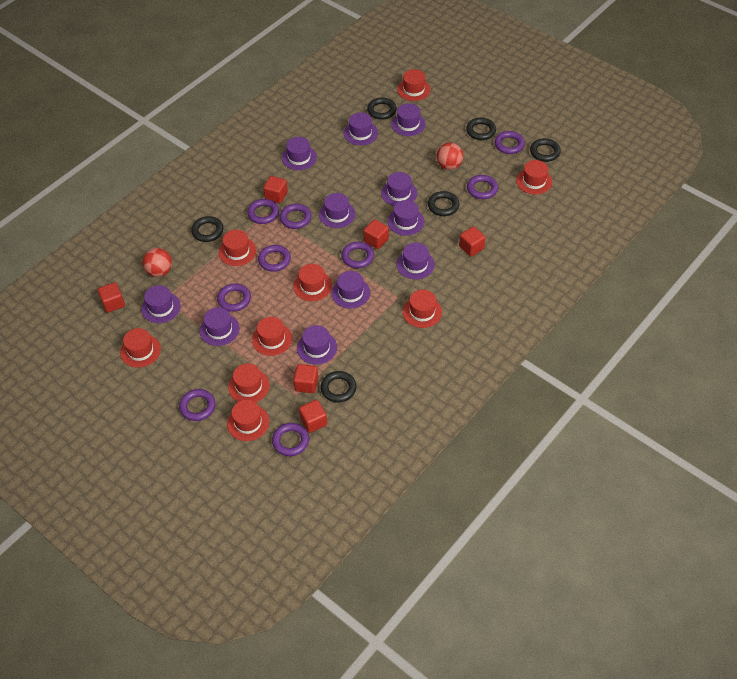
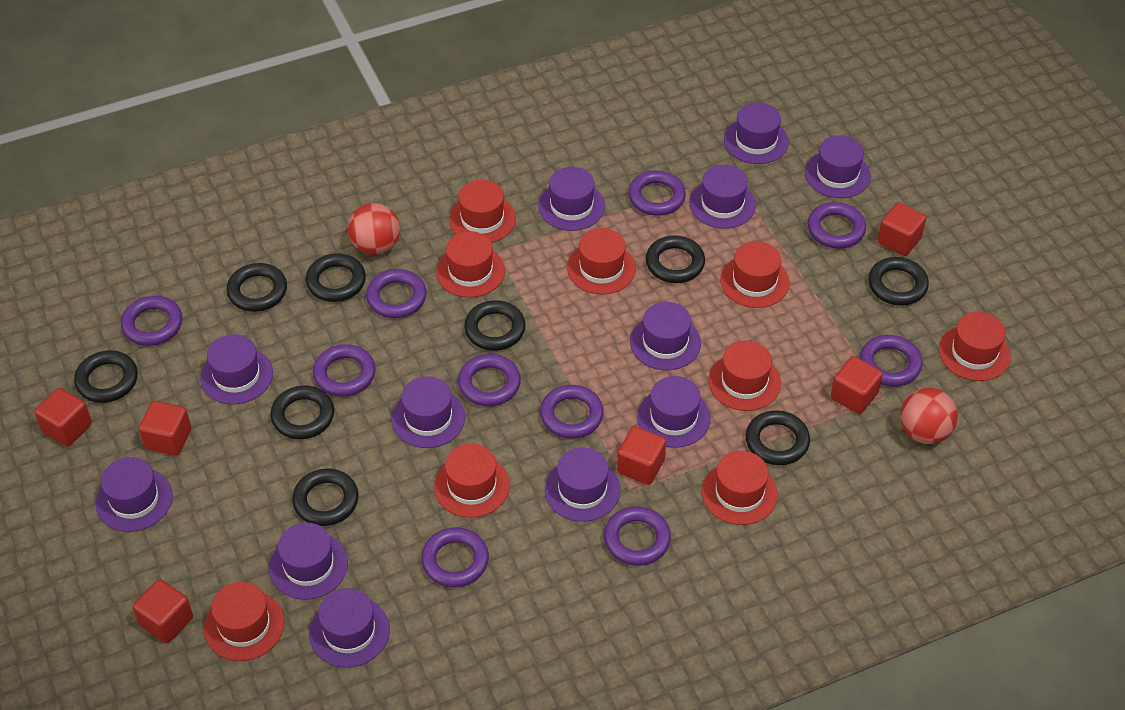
black ring: [191,216,223,242] [321,371,356,403] [367,97,396,120] [428,191,459,216] [466,117,496,140] [530,138,561,162] = 6 -> [74,350,138,403] [227,263,287,312] [270,386,334,439] [292,469,359,526] [306,254,366,302] [464,300,526,351] [646,235,705,283] [745,410,810,465] [868,257,929,306] = 9
purple hat: [141,285,181,323] [200,307,239,346] [282,137,317,170] [297,325,337,365] [319,193,356,228] [331,271,370,309] [344,112,378,145] [381,172,417,206] [387,200,424,236] [391,103,426,136] [397,243,435,279] = 11 -> [96,457,173,532] [200,334,273,404] [269,523,348,600] [309,588,390,668] [392,377,465,448] [538,167,605,231] [545,448,620,522] [630,302,701,370] [637,376,711,448] [689,165,756,229] [724,102,789,164] [805,135,871,198] = 12
purple ring: [179,389,216,421] [217,283,251,312] [247,199,279,224] [258,245,291,272] [272,423,309,456] [280,204,311,229] [341,242,374,268] [467,175,498,199] [494,131,525,154] = 9 -> [121,296,182,346] [313,344,376,397] [366,269,427,318] [421,527,489,588] [458,354,521,406] [540,385,604,439] [604,506,671,566] [628,171,686,216] [807,202,866,249] [860,335,922,387] = 10

